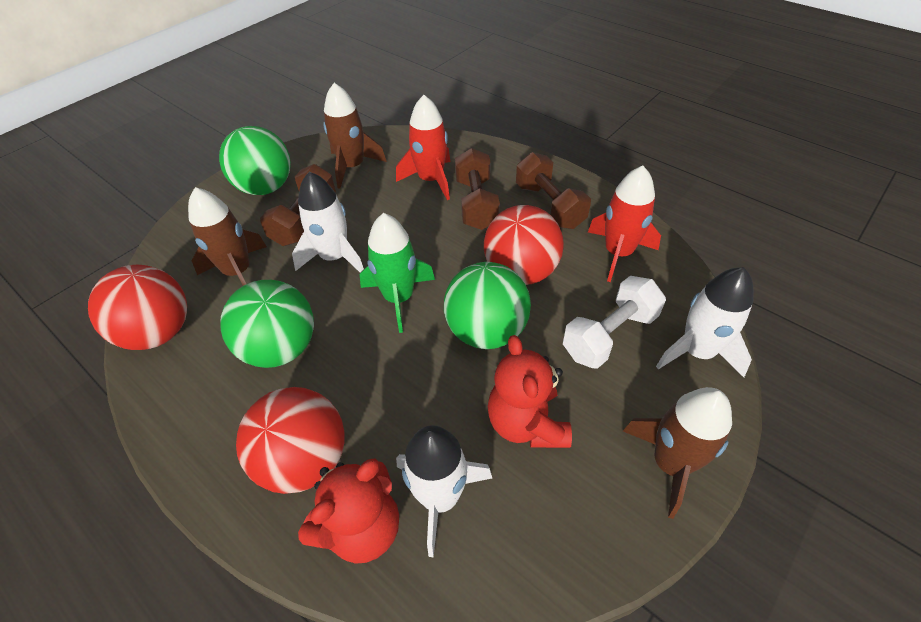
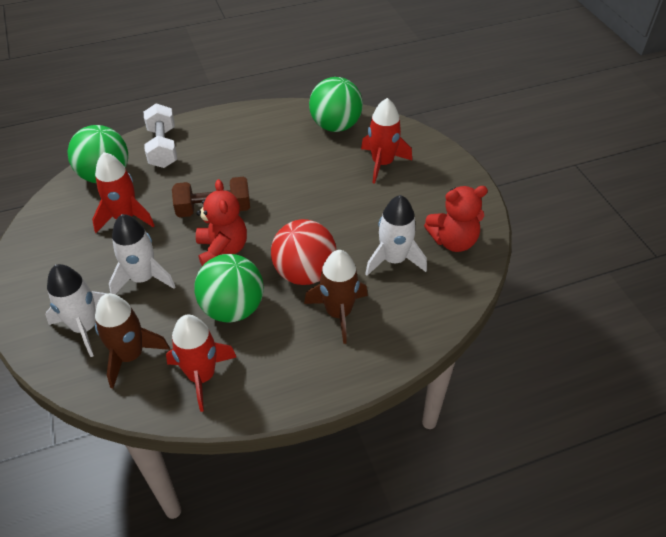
brown dumbbell: [260,164,336,246] [455,148,500,230] [516,152,591,229] = 3 -> [172,177,250,217] = 1
brown rocket: [188,187,267,286] [323,83,387,189] [623,387,732,519] = 3 -> [95,293,170,389] [304,250,368,344] = 2
green rocket: [360,213,435,333] = 1 -> none = 0
red ball: [88,265,187,350] [236,387,345,494] [484,205,564,285] = 3 -> [271,219,336,285] = 1
red rocket: [396,95,450,200] [588,165,661,282] = 2 -> [92,152,155,233] [166,315,236,412] [361,98,412,184] = 3

